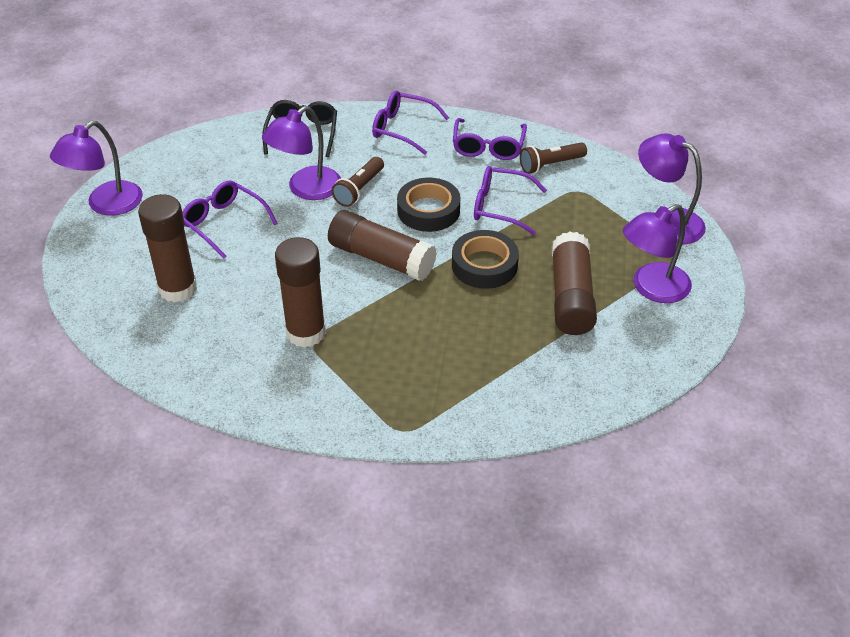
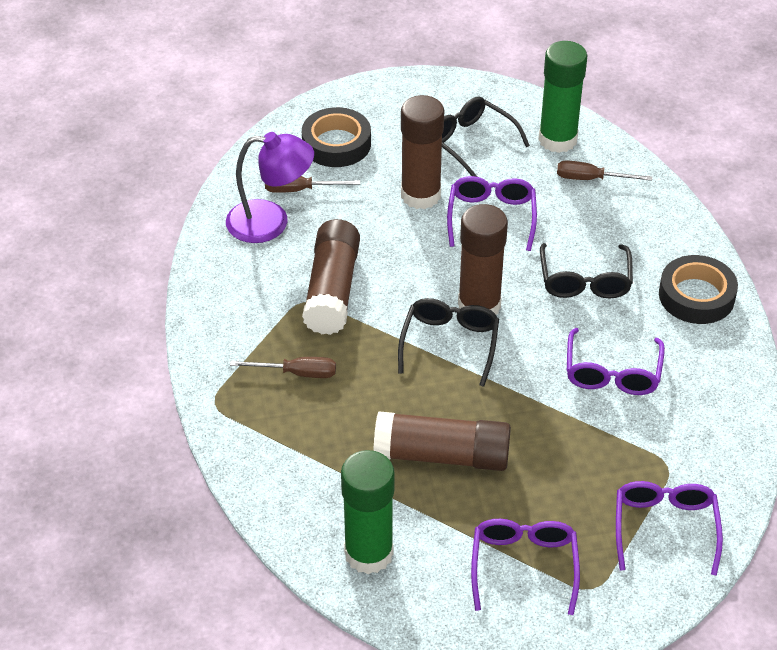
black glasses: [263,100,337,157] = 1 -> [398,298,499,387] [442,97,530,177] [540,243,633,298] = 3
brown flashlight: [332,157,384,207] [520,142,587,174] = 2 -> none = 0
brown screwdriver: none = 0 -> [230,357,336,378] [265,176,360,193] [557,160,652,181] = 3
green glue stick: none = 0 -> [341,450,395,574] [538,41,587,153] = 2
purple lamp: [50,121,143,216] [262,106,341,200] [623,204,692,303] [638,134,706,244] = 4 -> [226,132,314,243] = 1

